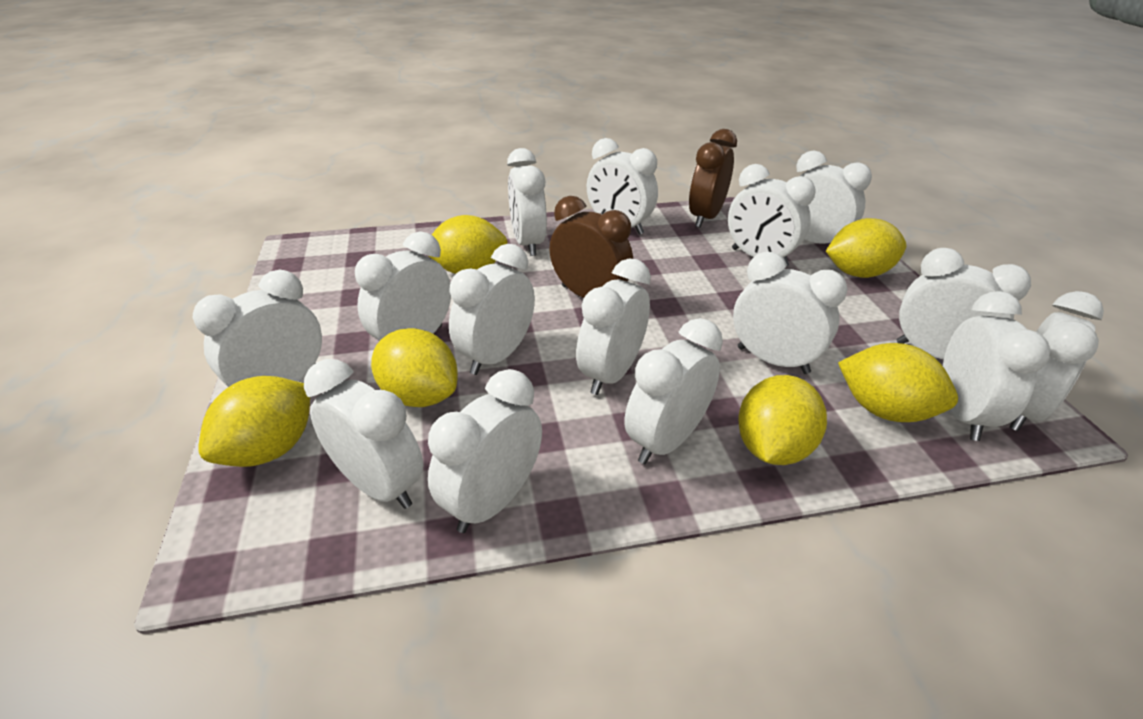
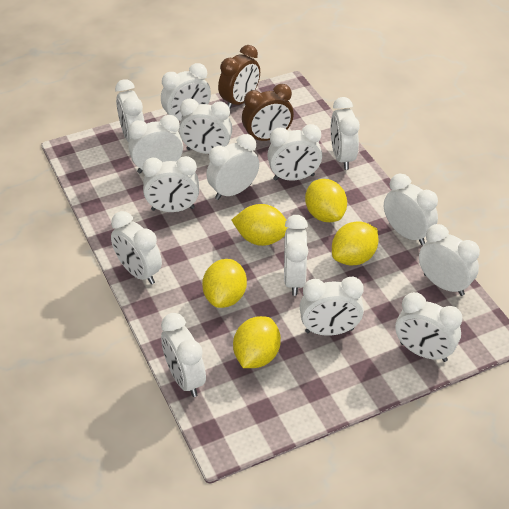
yellow lemon: [198,376,310,467] [371,328,458,407] [427,215,508,274] [738,375,827,465] [826,218,906,278] [838,343,958,422] = 6 -> [202,259,247,308] [232,204,287,246] [233,316,281,368] [305,179,347,222] [332,221,379,266] = 5

